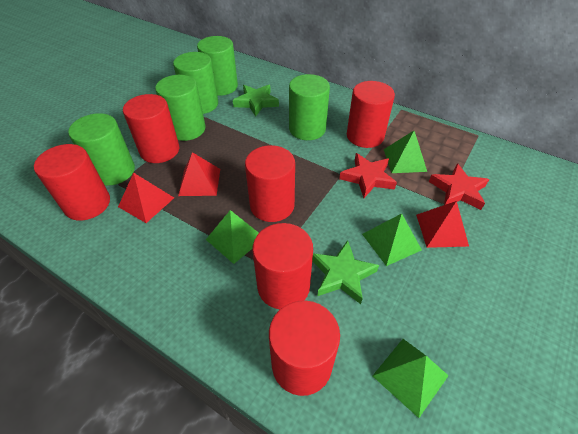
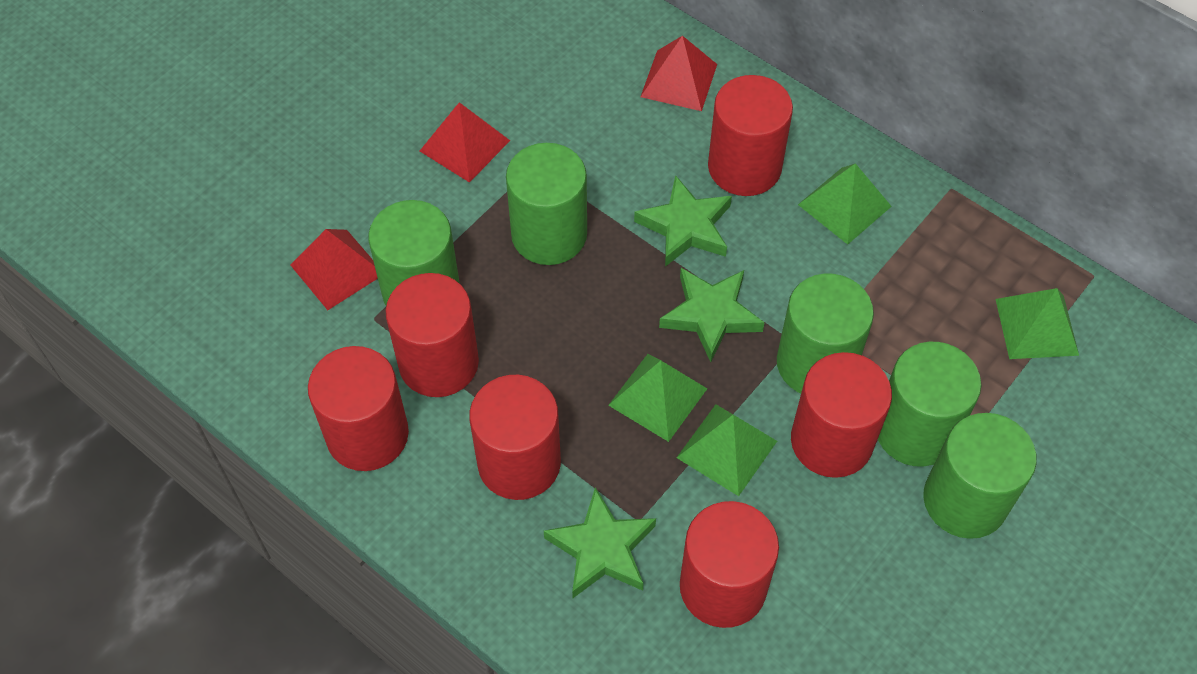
green star: [233,85,279,117] [312,240,379,304] = 2 -> [544,487,656,598] [634,175,732,267] [659,268,765,362] = 3
red star: [339,153,397,198] [429,163,489,210] = 2 -> none = 0

